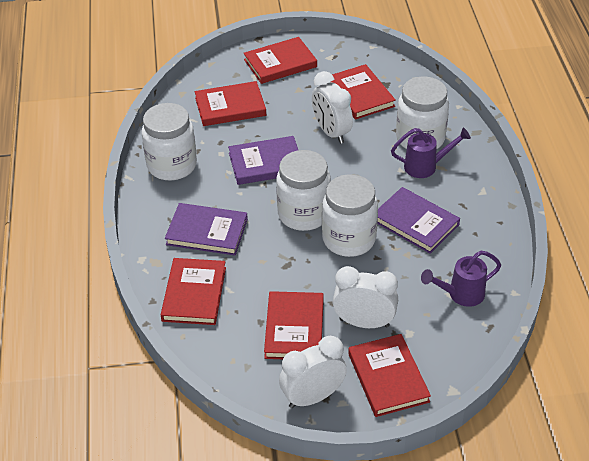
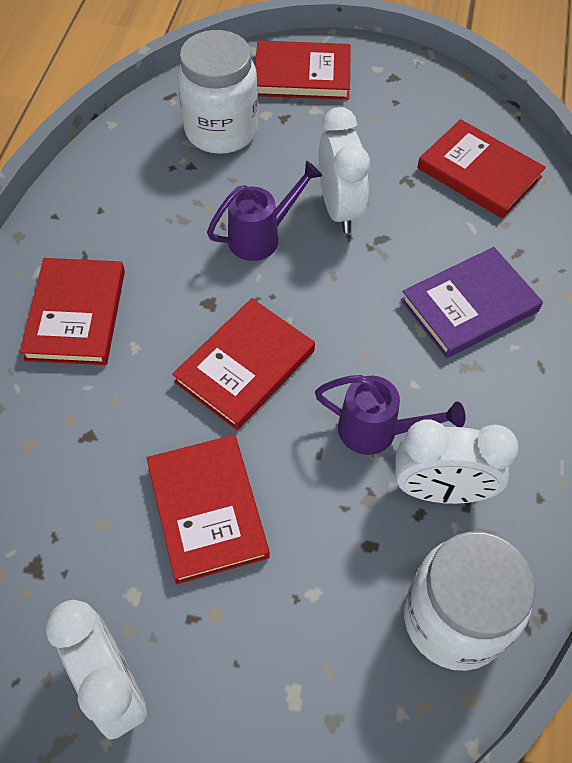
purple book: [165,203,248,255] [228,136,298,185] [378,187,460,254] = 3 -> [401,247,543,358] = 1
red book: [161,258,226,325] [195,81,266,126] [244,37,317,84] [264,291,324,359] [331,64,396,120] [348,334,431,417] = 6 -> [20,258,125,365] [147,435,270,584] [172,298,315,430] [255,40,351,100] [417,119,546,219] = 5
white jar: [142,103,197,180] [276,150,331,231] [322,174,378,257] [396,77,449,149] = 4 -> [177,30,258,154] [404,532,535,671] = 2

